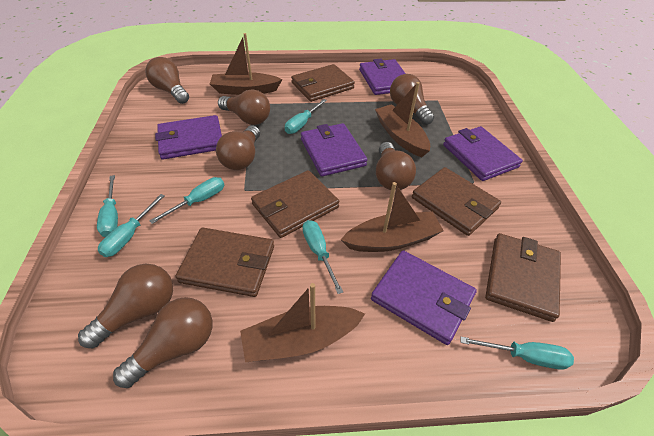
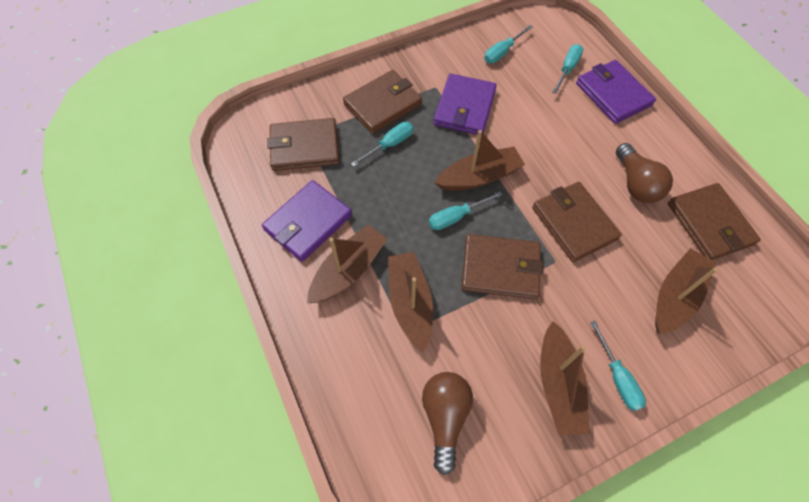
brown boat: [210,33,283,95] [240,283,365,362] [341,182,444,252] [375,82,430,157] = 4 -> [307,225,387,303] [388,252,433,352] [434,130,525,191] [540,321,589,436] [655,248,718,334] = 5
brown light bulb: [78,264,173,348] [113,297,212,388] [145,57,189,104] [216,125,260,170] [218,89,270,125] [376,142,416,191] [390,74,434,125] = 7 -> [422,372,473,475] [616,143,673,203] = 2
purple wallet: [155,115,222,160] [301,123,367,177] [359,59,406,95] [371,250,477,345] [443,126,523,181] = 5 -> [262,180,352,262] [433,73,497,135] [576,60,656,124] = 3
turquoise screwdriver: [97,175,118,237] [98,194,165,257] [150,177,224,224] [285,99,327,134] [302,220,343,294] [460,337,574,370] = 6 -> [351,122,413,167] [429,192,502,230] [484,25,533,63] [552,44,583,94] [590,321,646,411] = 5

